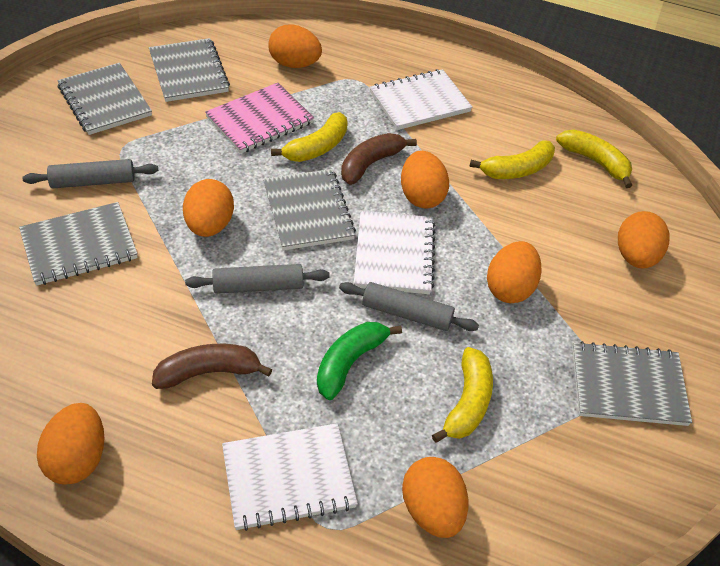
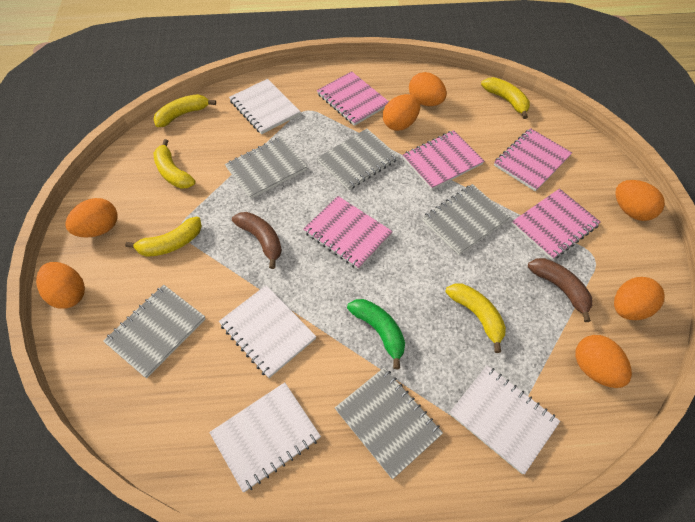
grey rolling pin: [22,159,158,188] [185,264,330,294] [339,282,479,331] = 3 -> none = 0
pink notebook: [205,83,314,153] = 1 -> [303,196,393,270] [317,71,389,126] [403,130,484,190] [494,128,572,191] [512,188,601,260] = 5
white notebook: [222,423,358,531] [354,210,435,294] [370,69,472,130] = 3 -> [209,382,321,492] [219,285,316,378] [229,79,301,134] [449,365,560,474] = 4
yellow banana: [271,112,348,162] [432,347,493,443] [469,140,555,179] [556,129,632,188] = 4 -> [125,217,202,257] [153,94,216,127] [154,139,196,189] [446,284,506,353] [481,77,530,119] = 5

